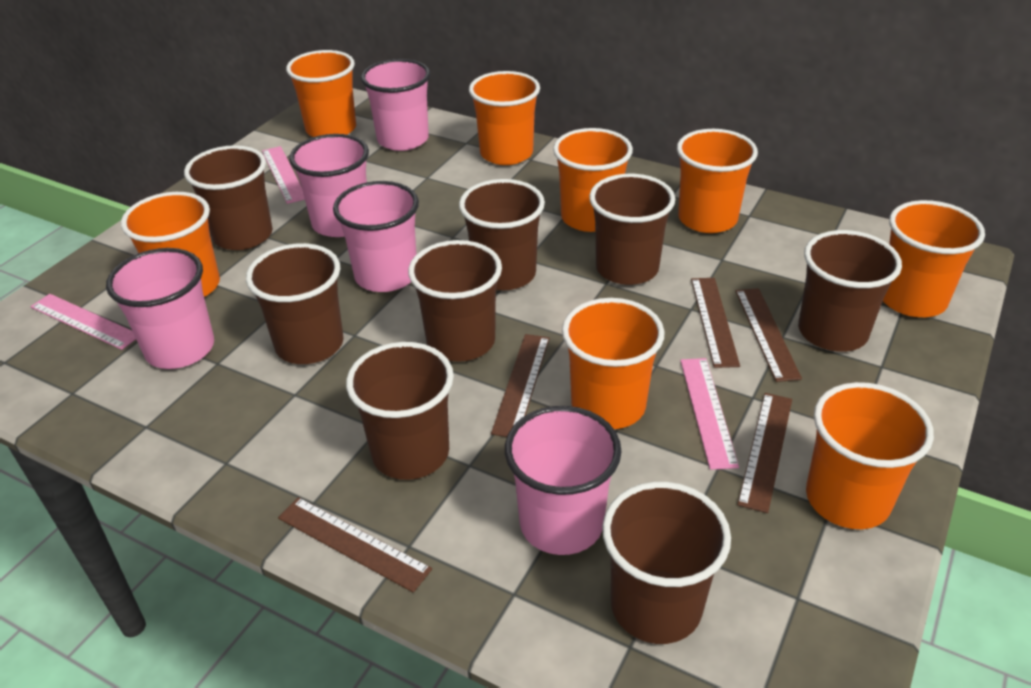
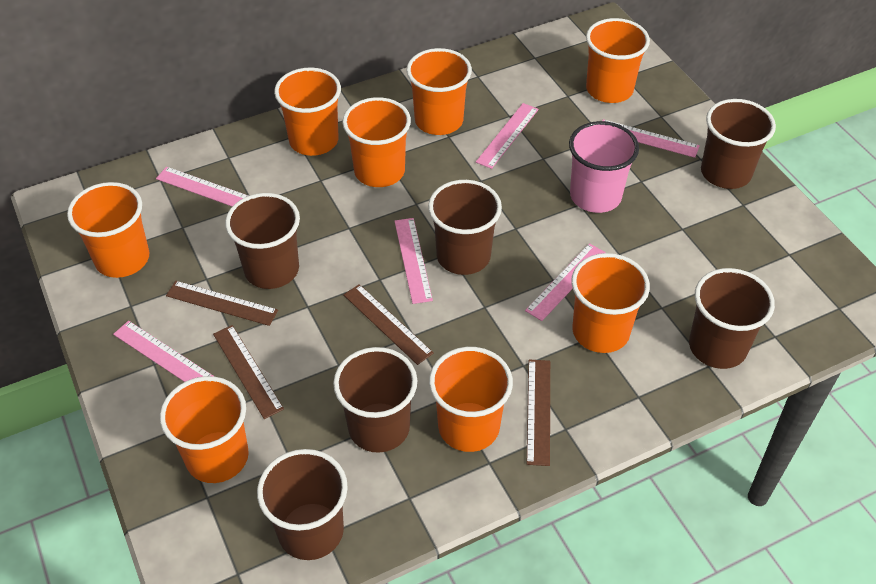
brown cup: [184,145,273,250] [246,243,344,364] [346,342,454,480] [408,240,502,362] [459,179,545,290] [589,174,675,285] [602,482,731,644] [798,230,902,352] = 8 -> [225,193,300,289] [257,449,348,560] [333,347,417,453] [428,180,502,275] [689,268,775,369] [701,99,776,189] = 6
brown ruler: [278,497,432,593] [491,334,550,437] [691,278,740,368] [735,288,802,382] [737,393,792,513] = 5 -> [166,281,278,326] [213,325,284,419] [343,284,434,365] [527,359,550,466] = 4
pink cup: [106,248,214,369] [289,134,369,237] [333,181,419,292] [361,59,430,151] [505,406,622,555] = 5 -> [569,121,639,213] = 1
pink ruler: [31,294,136,350] [262,146,305,204] [680,358,739,470] = 3 -> [113,321,213,382] [156,167,248,206] [394,218,433,304] [476,103,539,169] [525,243,606,321] [602,119,700,158] = 6

